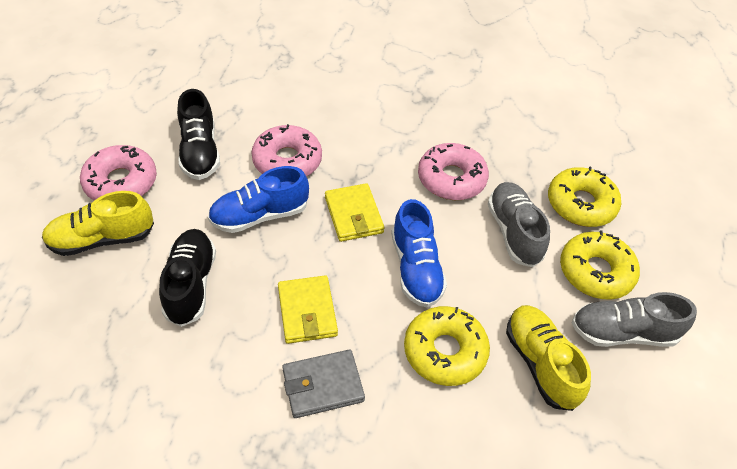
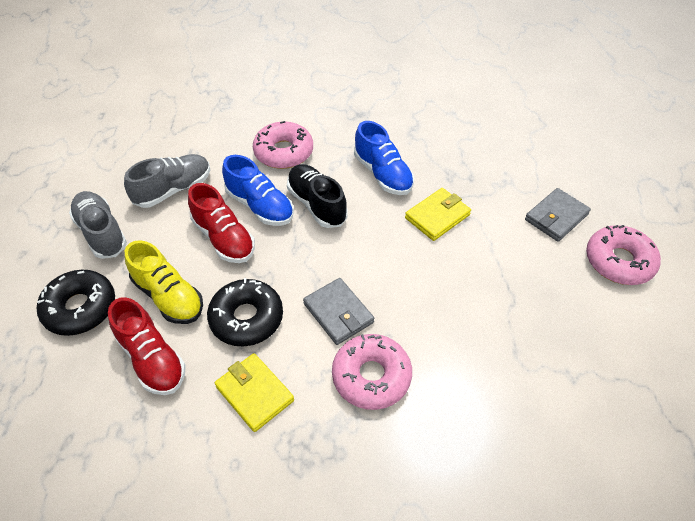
black donut: none = 0 -> [37,270,115,336] [207,278,283,346] = 2
black shoe: [159,229,216,327] [177,89,220,180] = 2 -> [287,164,348,228] = 1
grey wallet: [283,350,365,418] = 1 -> [303,278,374,345] [525,188,591,242] = 2
red shoe: none = 0 -> [108,297,186,395] [188,183,255,263] = 2
yellow donut: [404,306,490,386] [548,166,621,227] [560,230,640,300] = 3 -> none = 0
yellow shoe: [42,191,154,256] [506,305,591,411] = 2 -> [125,240,203,324] = 1

